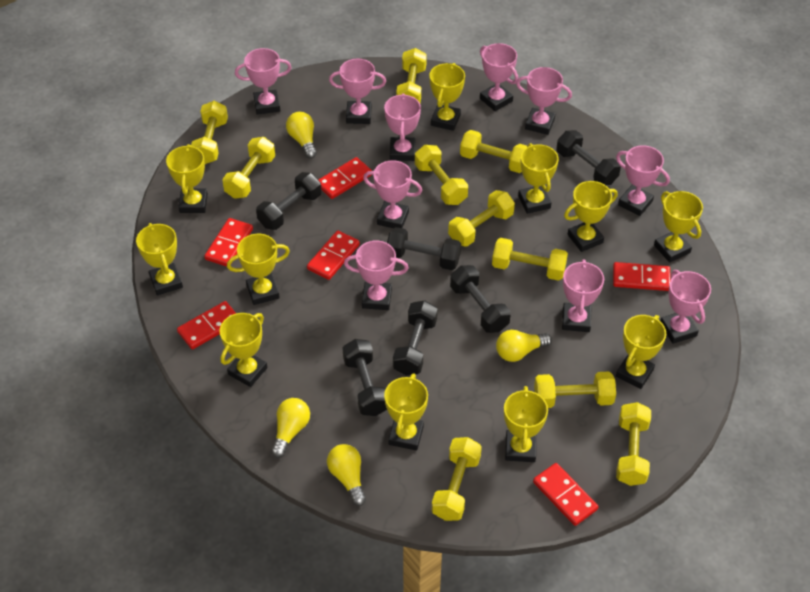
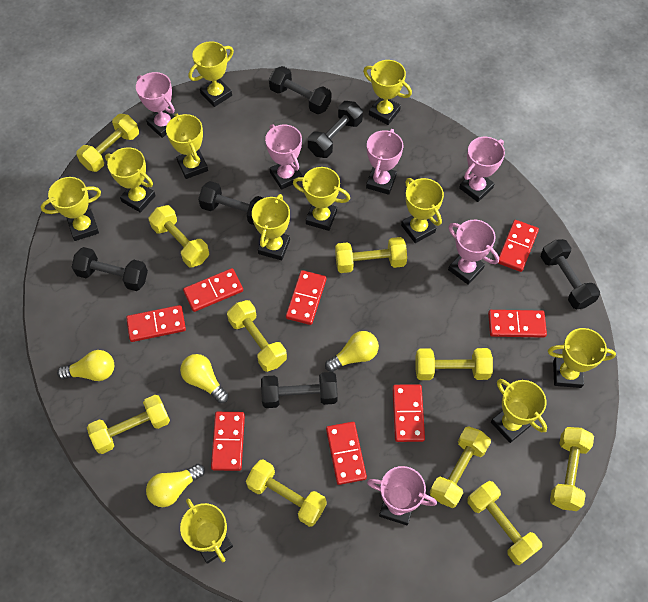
pink trophy: [235,48,292,114] [329,59,386,124] [344,240,408,310] [363,160,422,228] [384,93,421,161] [480,43,518,111] [516,67,572,135] [562,259,604,332] [616,145,670,216] [660,270,711,344] = 10 -> [136,72,175,138] [265,124,302,190] [366,129,403,195] [367,466,437,525] [448,220,499,285] [459,137,505,202] = 6
red domino: [177,301,236,349] [204,218,253,267] [307,231,360,280] [318,157,372,199] [533,463,599,526] [613,262,671,291] = 6 -> [126,305,186,342] [183,268,243,312] [211,412,245,471] [286,270,326,325] [326,422,367,485] [392,384,425,442] [488,310,547,338] [498,220,539,272] = 8

